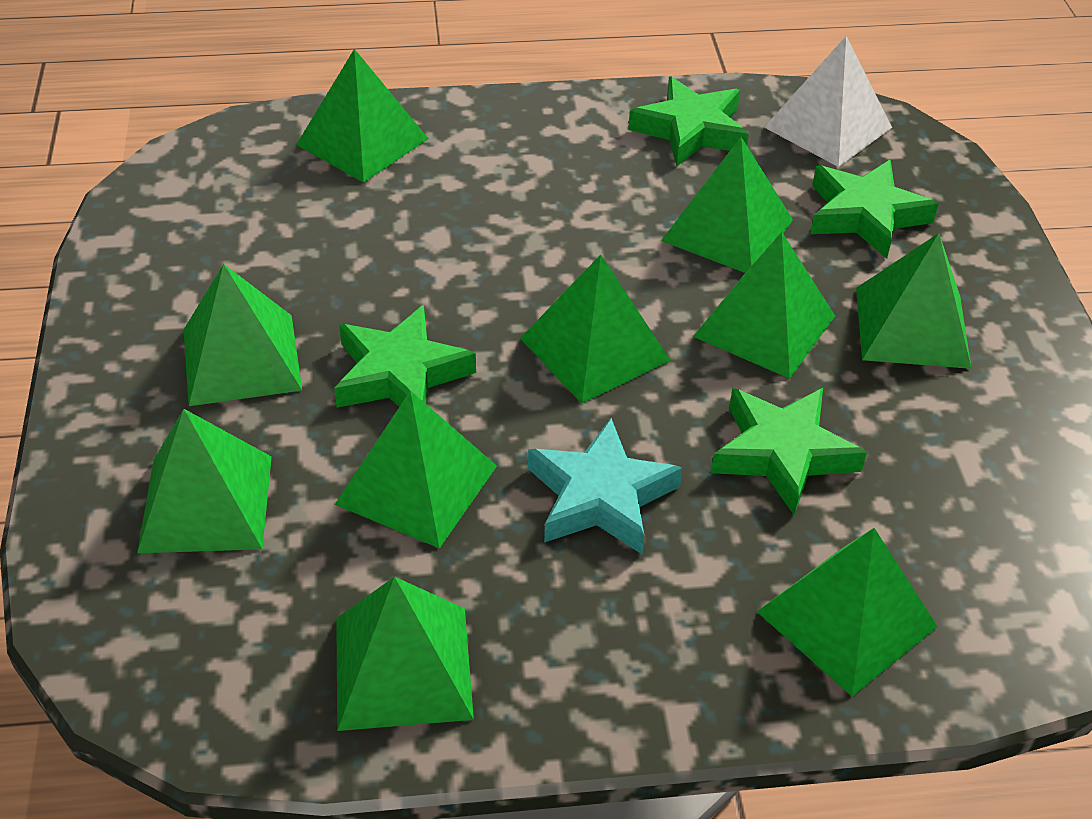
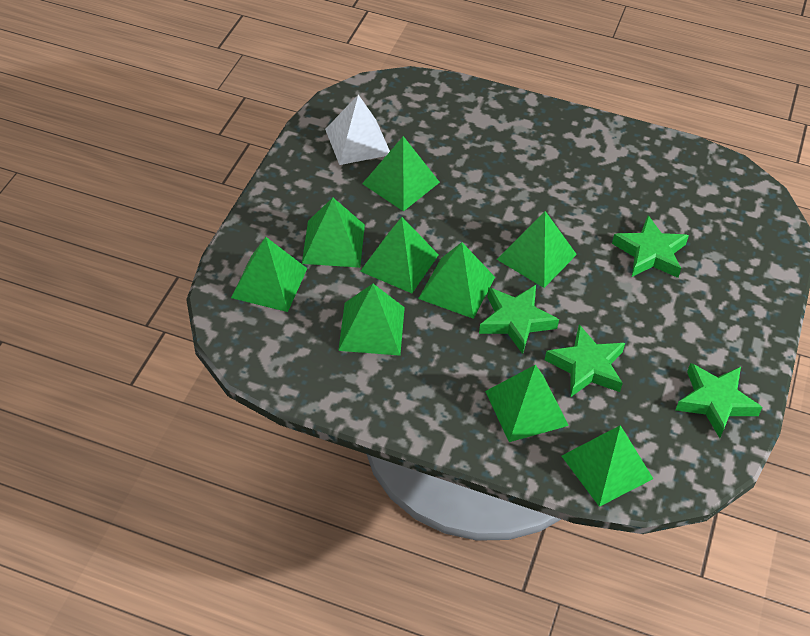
green pyramid: [137,409,272,553] [184,264,302,406] [296,49,429,183] [335,390,497,549] [336,577,474,731] [520,255,671,403] [661,137,793,273] [693,232,835,379] [757,528,938,697] [856,233,972,369] = 10 -> [231,237,307,312] [302,198,365,268] [338,284,405,356] [360,217,439,293] [362,136,440,211] [418,242,495,319] [485,365,569,442] [496,211,577,288] [562,425,653,507] = 9
turquoise star: [528,418,683,554] = 1 -> none = 0

